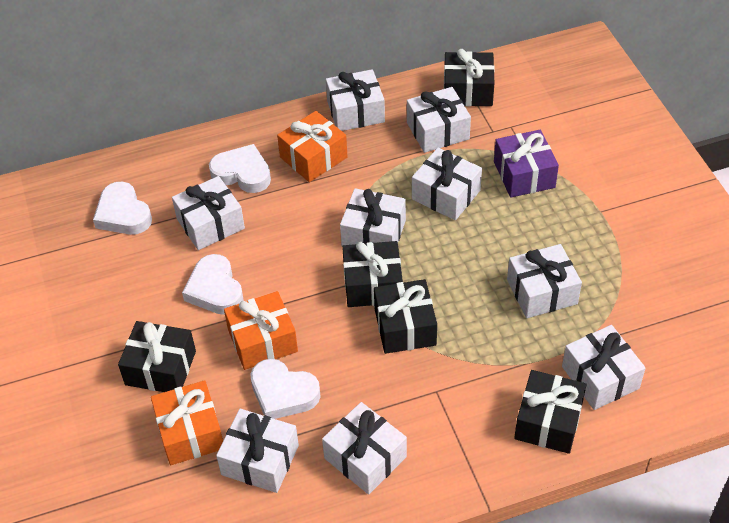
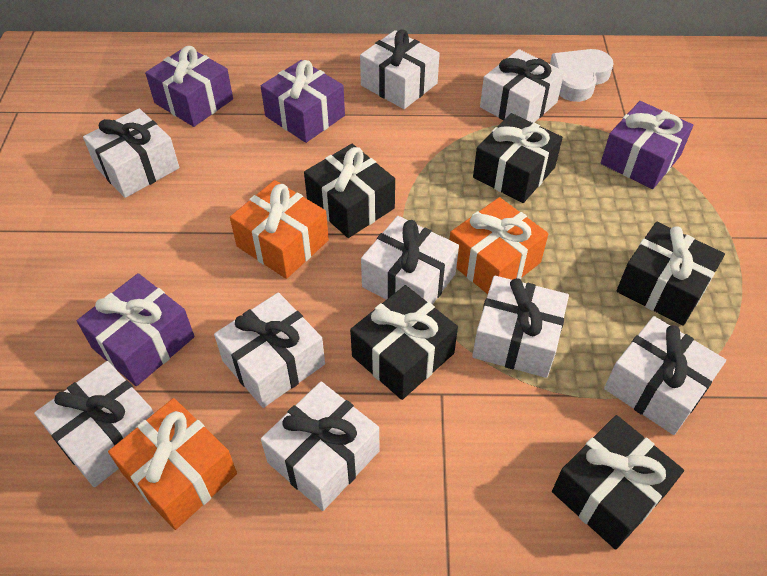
purple gift: [494,130,559,198] = 1 -> [77,273,194,386] [145,46,233,127] [261,60,345,143] [601,101,693,189] = 4
white heart: [93,182,152,235] [182,254,243,315] [209,144,271,193] [250,359,321,419] = 4 -> [550,49,614,102] = 1

